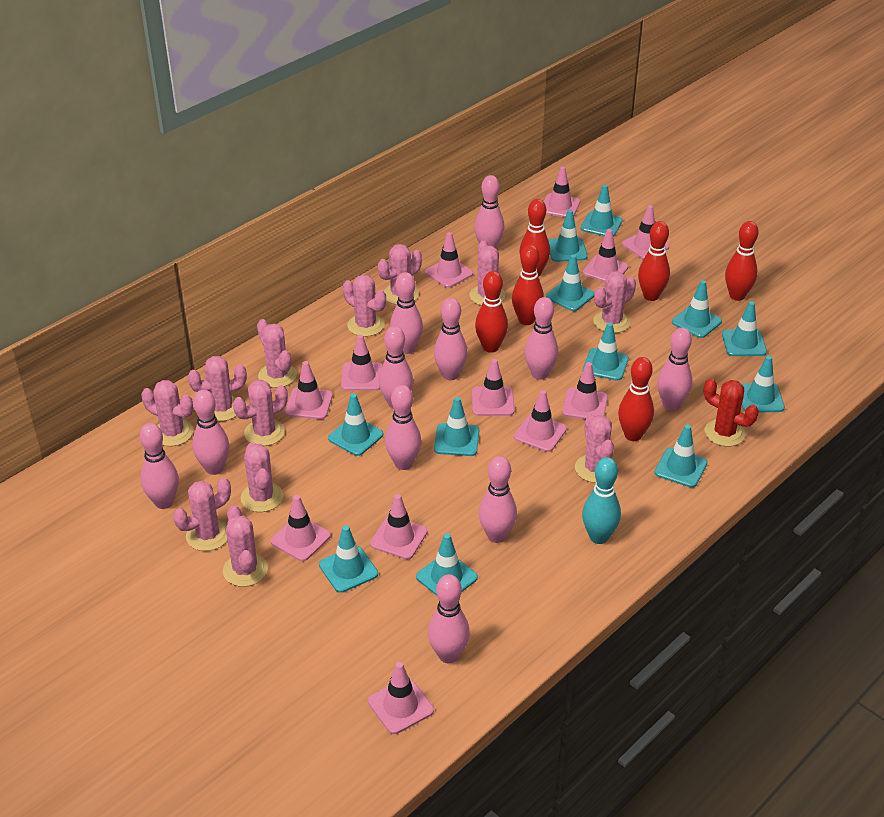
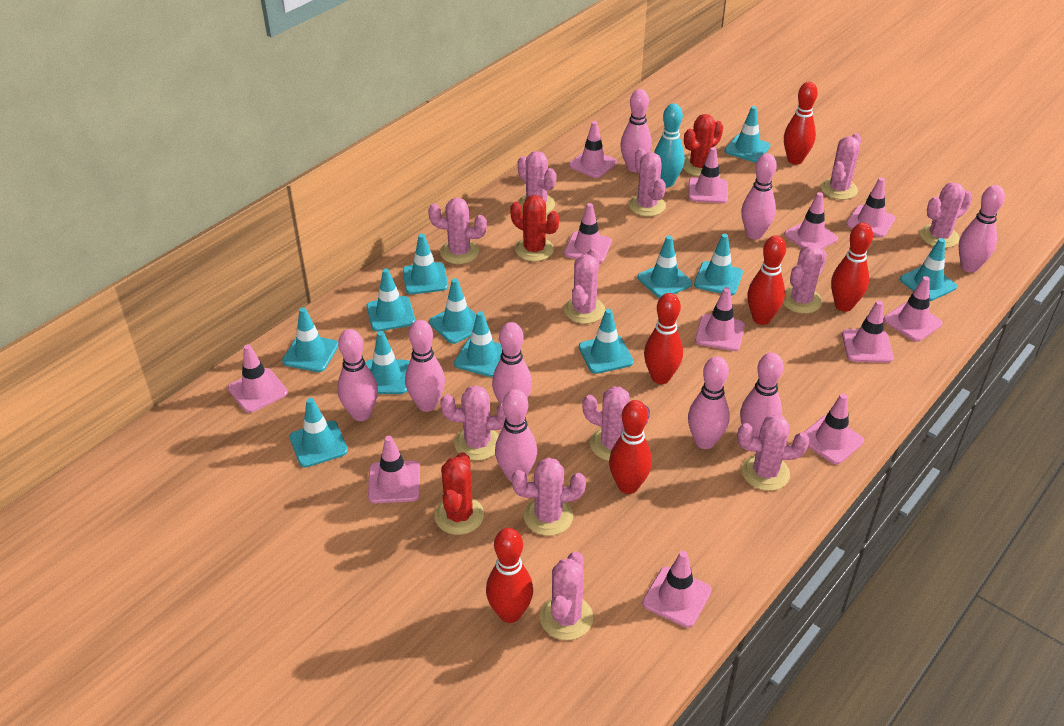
pink bowling pin: [140,423,179,509] [192,390,229,475] [379,326,413,409] [385,385,421,470] [390,272,423,354] [428,574,470,663] [434,298,468,380] [474,175,505,249] [479,456,517,543] [524,297,558,380] [657,327,692,411] = 11 -> [337,329,378,421] [405,320,445,412] [492,322,532,404] [495,389,537,482] [620,89,652,172] [688,356,730,449] [740,353,783,437] [741,153,777,240] [959,185,1005,273] = 9
red cactus: [704,378,759,446] = 1 -> [434,452,484,535] [510,195,559,261] [683,114,723,176] = 3

